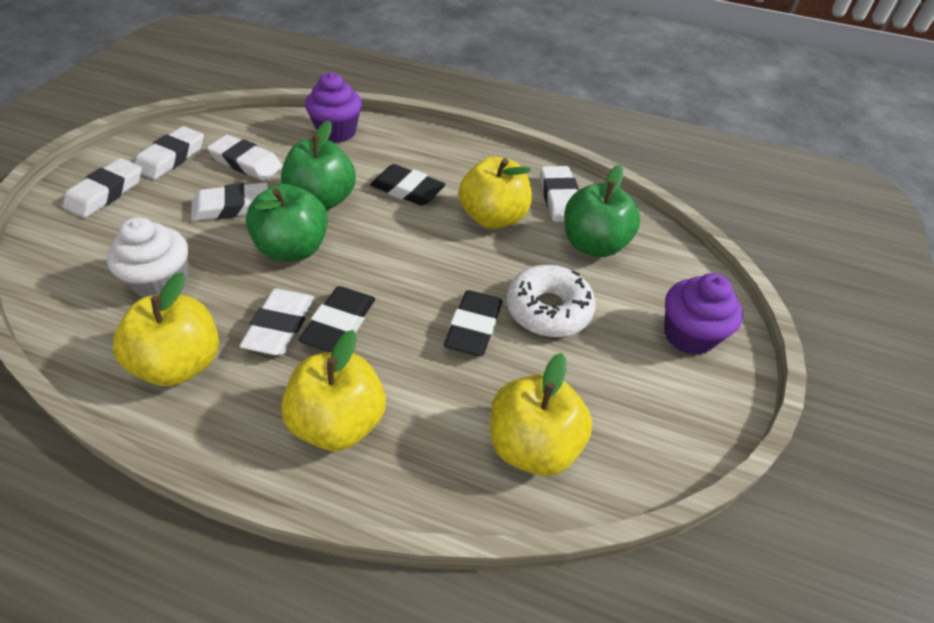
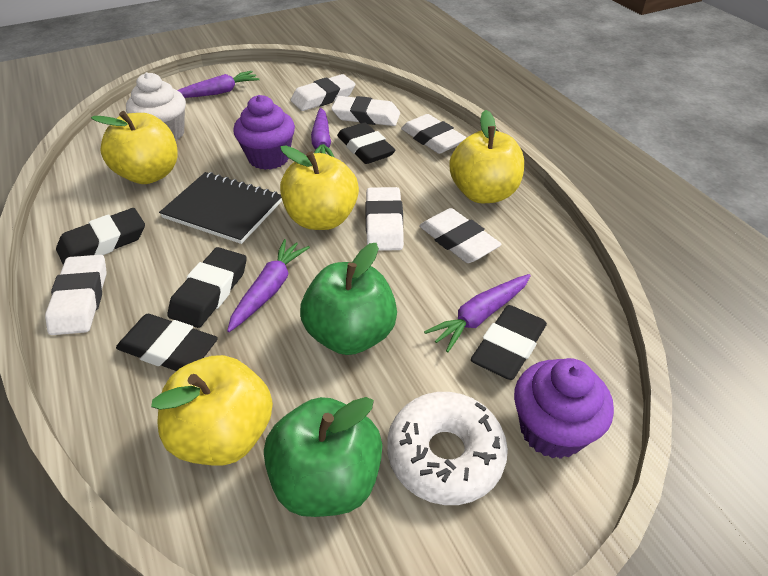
black eraser: [298,286,375,352] [370,164,446,206] [444,290,502,356] = 3 -> [56,208,145,265] [116,314,218,371] [168,247,247,328] [337,122,395,164] [471,305,547,380] = 5
black notebook: none = 0 -> [159,172,282,244] = 1
green apple: [246,184,328,262] [281,120,356,210] [564,165,641,257] = 3 -> [264,397,382,517] [300,243,397,355] = 2
purple carrot: none = 0 -> [177,71,260,98] [227,239,310,332] [311,108,335,158] [424,274,531,352] = 4

